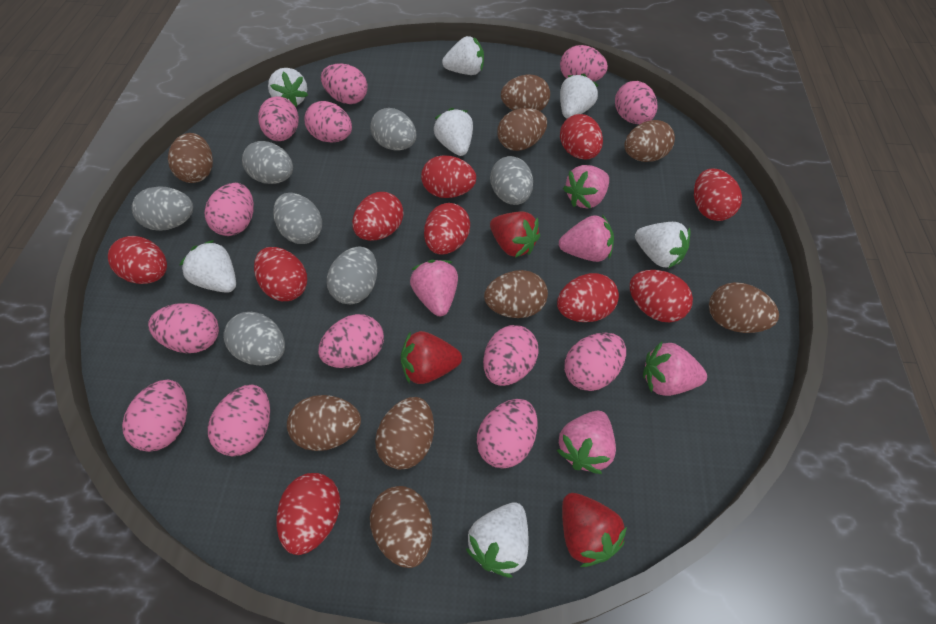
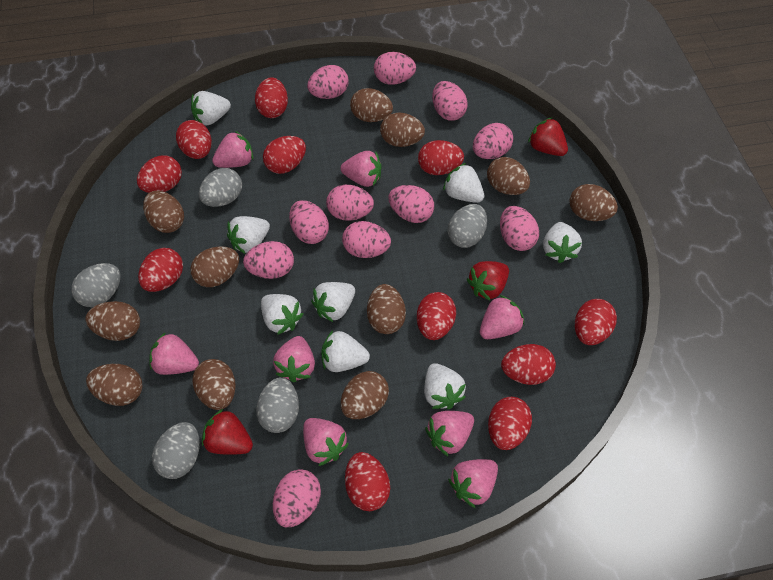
brown egg: [168,133,213,183] [287,395,361,451] [370,486,432,568] [375,397,434,470] [484,270,548,318] [497,108,547,151] [501,75,550,111] [624,120,675,162] [709,282,779,333] = 9 -> [85,301,140,341] [86,364,143,406] [143,191,184,233] [191,246,239,287] [193,359,236,410] [341,371,389,419] [350,88,393,122] [367,284,406,334] [380,113,425,147] [487,157,530,195] [569,184,618,221] = 11
grey egg: [132,186,193,231] [223,312,285,365] [242,141,293,184] [273,193,322,244] [327,246,377,304] [370,108,416,150] [490,156,533,205] = 7 -> [71,263,121,307] [152,422,200,479] [199,168,242,207] [256,377,299,433] [448,204,487,248] = 5
pink egg: [122,380,187,452] [148,303,219,353] [204,183,254,236] [208,385,270,456] [258,96,299,141] [304,101,352,143] [318,314,384,368] [321,63,368,104] [476,399,537,469] [483,325,539,386] [560,45,608,82] [564,333,626,391] [615,81,657,124] = 13 -> [243,241,294,279] [273,469,321,527] [289,200,329,244] [307,65,348,99] [326,185,374,221] [342,221,391,258] [374,52,416,85] [388,185,434,223] [432,81,468,121] [473,123,513,159] [500,206,539,251] = 11
pink strawberry: [410,260,458,316] [556,411,616,474] [559,215,614,262] [563,165,609,208] [643,341,707,396] = 5 -> [149,332,199,375] [212,131,253,168] [273,336,315,383] [303,418,349,466] [341,151,382,187] [425,411,474,456] [448,459,498,508] [480,295,524,339] = 8
red egg: [108,236,167,284] [254,247,307,301] [277,473,340,555] [352,192,403,241] [421,155,476,198] [424,203,470,254] [557,273,619,322] [560,114,603,160] [630,270,693,322] [694,168,742,221] = 10 -> [137,155,182,193] [138,248,183,292] [176,120,212,159] [255,77,288,118] [263,136,306,174] [345,452,390,511] [417,292,456,340] [418,140,464,175] [488,397,532,450] [501,344,556,385] [575,299,617,345] = 11
white strawberry: [179,240,236,293] [268,68,308,107] [434,108,473,156] [442,36,484,75] [465,502,528,578] [560,73,598,119] [635,222,690,268] = 7 -> [191,91,231,126] [227,216,270,254] [261,294,303,335] [311,282,355,322] [321,330,370,372] [424,363,466,409] [443,163,484,203] [543,222,582,263] = 8

